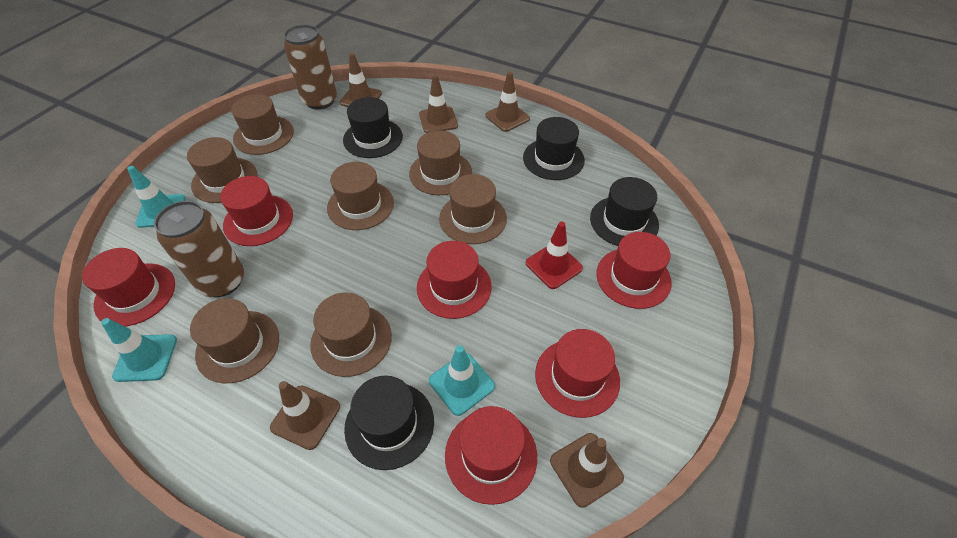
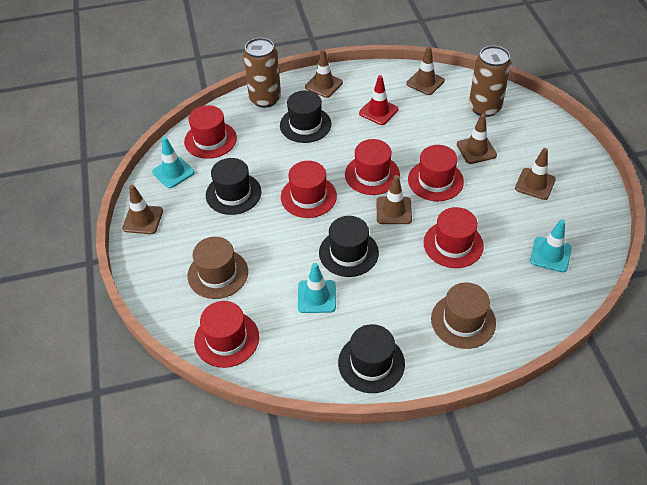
brown hat: [187,137,257,203] [190,298,279,383] [231,94,294,155] [310,292,392,377] [327,162,394,230] [409,130,472,195] [439,174,507,244] = 7 -> [188,237,248,299] [431,283,496,349] = 2
brown traffic cone: [270,381,340,450] [340,53,382,107] [419,75,458,133] [485,72,530,132] [550,433,624,508] = 5 -> [122,185,163,234] [305,49,343,98] [376,175,412,224] [406,46,445,95] [457,114,497,164] [515,148,556,200] = 6

